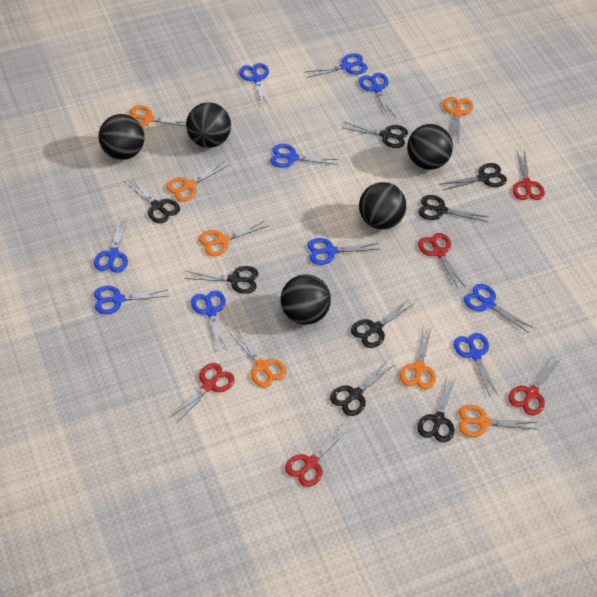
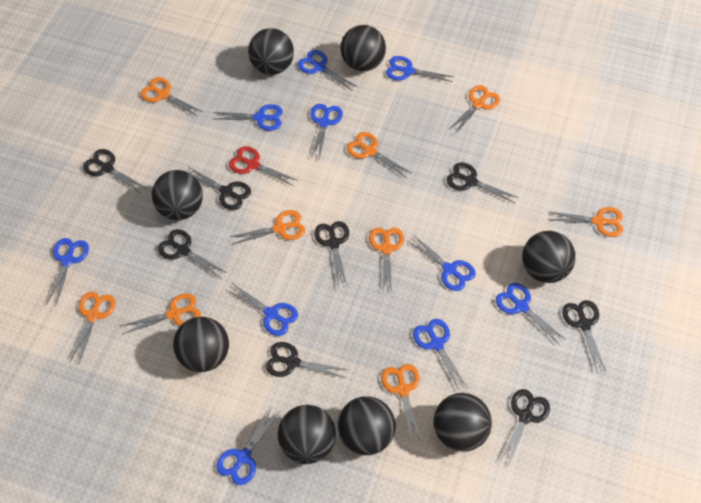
black ball: [98,114,144,160] [186,102,231,148] [281,274,331,325] [359,182,406,230] [407,124,453,170] = 5 -> [152,170,203,220] [173,317,229,372] [248,28,294,75] [278,405,336,464] [338,396,396,455] [340,25,386,71] [434,393,492,452] [522,231,576,283] = 8
orange scissors: [130,105,186,128] [166,161,229,202] [199,221,268,256] [229,327,287,388] [400,326,436,389] [443,97,473,145] [459,405,538,437] = 7 -> [69,292,116,365] [120,293,201,334] [140,77,202,117] [230,210,305,245] [347,132,411,178] [369,228,404,294] [381,364,421,444] [447,85,500,135] [548,207,623,237] = 9
red scissors: [170,363,235,424] [285,423,350,487] [418,233,466,289] [508,355,560,415] [513,149,545,200] = 5 -> [229,146,297,186] = 1

